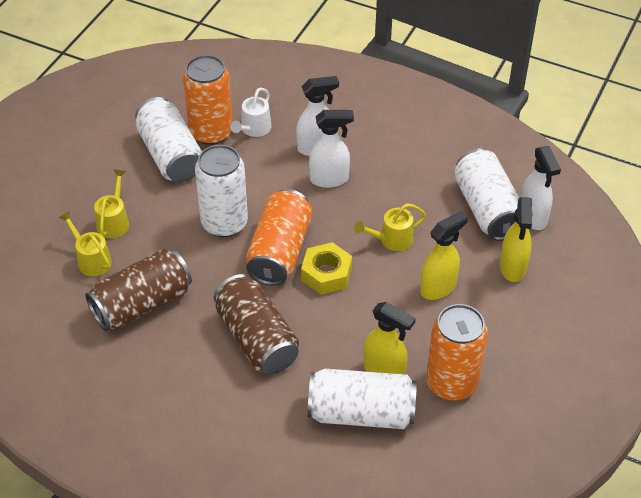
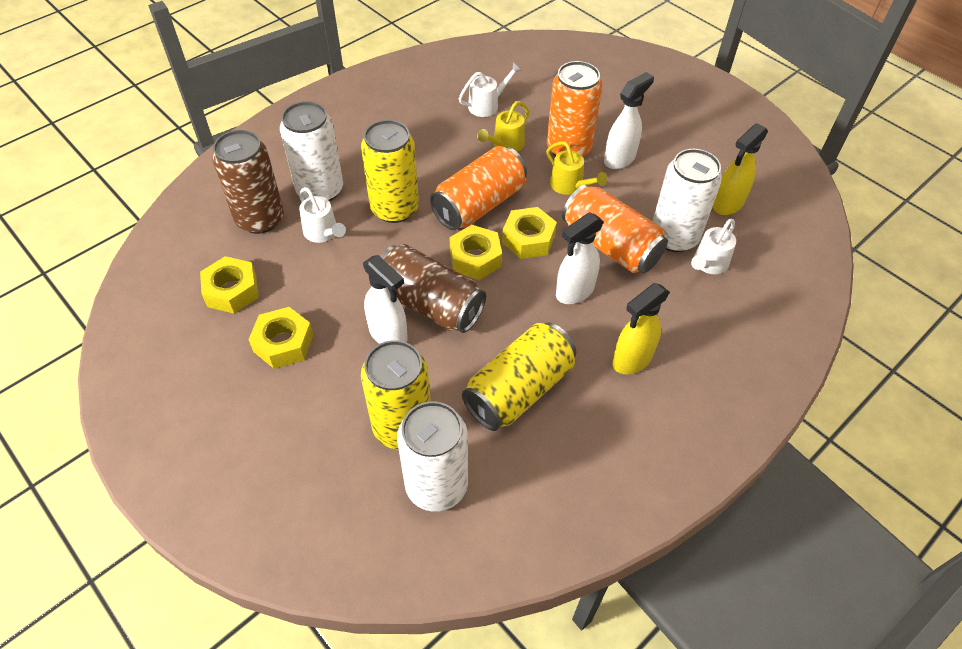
white can: [135,97,202,182] [195,145,248,237] [308,369,417,429] [454,149,519,241] = 4 -> [280,101,343,201] [397,401,468,512] [652,149,722,252] = 3
white watering can: [230,88,272,137] = 1 -> [299,187,346,243] [459,62,521,117] [691,218,736,274] = 3
yellow can: none = 0 -> [361,120,419,223] [361,340,431,449] [462,323,576,431] = 3
yellow nut: [301,242,352,295] = 1 -> [200,256,259,314] [248,307,314,369] [450,225,502,280] [502,207,557,259] = 4
yellow spray bottle: [364,302,416,374] [420,211,468,300] [500,197,533,282] = 3 -> [613,283,670,374] [713,123,768,215] = 2
yellow watering can: [59,211,112,276] [94,169,129,238] [354,203,426,251] = 3 -> [477,101,529,152] [546,141,607,195] = 2

